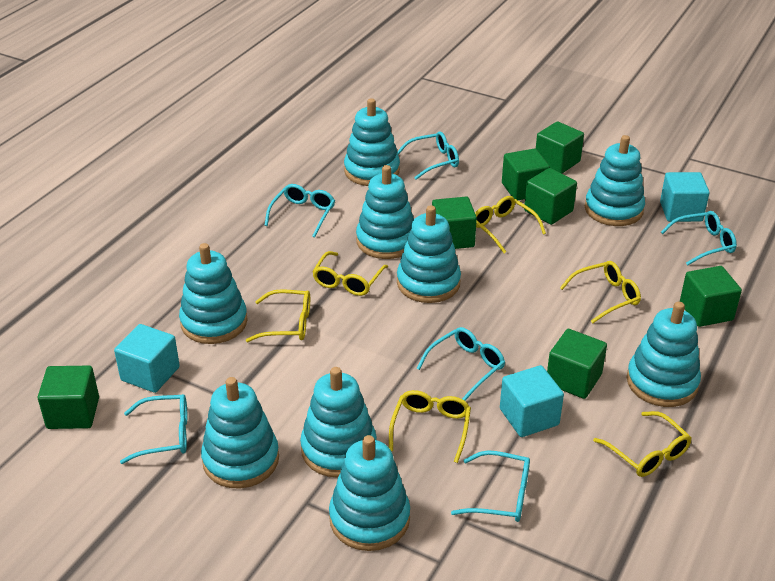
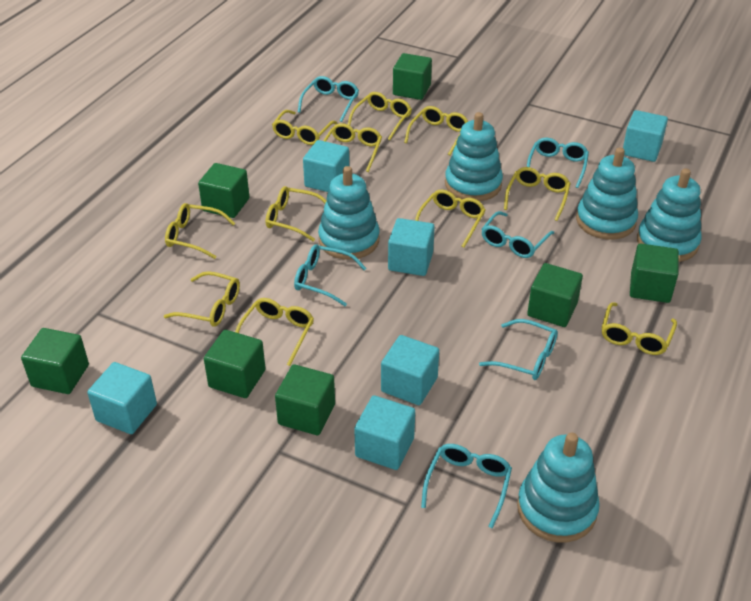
turquoise cube: [114,324,180,393] [500,365,564,437] [660,172,710,222] = 3 -> [87,362,157,434] [303,140,349,192] [354,395,415,470] [381,335,439,405] [388,218,435,276] [623,110,668,162] = 6
turquoise stacking toy: [179,243,248,344] [201,377,279,488] [300,367,377,478] [329,435,410,551] [344,98,400,186] [356,165,414,259] [397,205,461,303] [585,135,645,226] [626,302,701,407] = 9 -> [318,166,380,260] [445,112,503,201] [517,433,600,542] [576,147,638,240] [637,168,701,262] = 5
yellow glasses: [246,289,310,342] [312,251,388,296] [389,390,471,463] [475,196,546,253] [560,261,641,324] [593,411,692,477] = 6 -> [164,271,240,327] [165,203,236,259] [235,298,314,366] [266,186,326,242] [272,110,337,145] [323,123,382,172] [348,92,412,140] [404,106,468,155] [415,190,486,248] [504,167,571,221] [601,302,677,355] = 11

